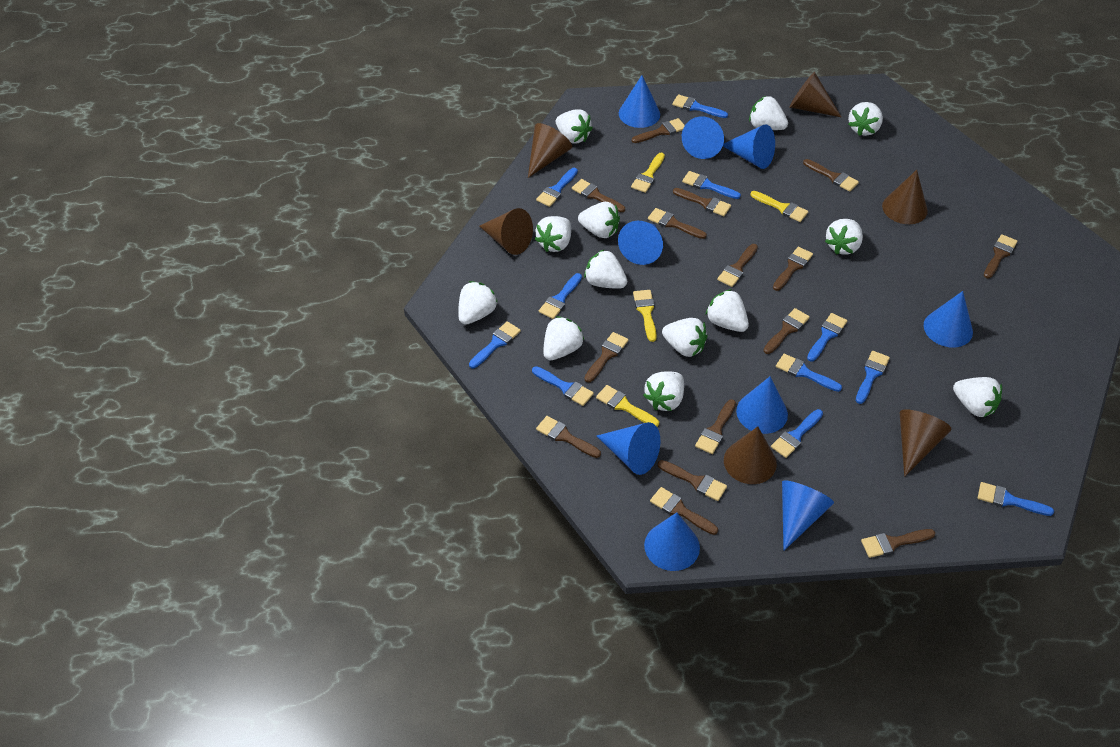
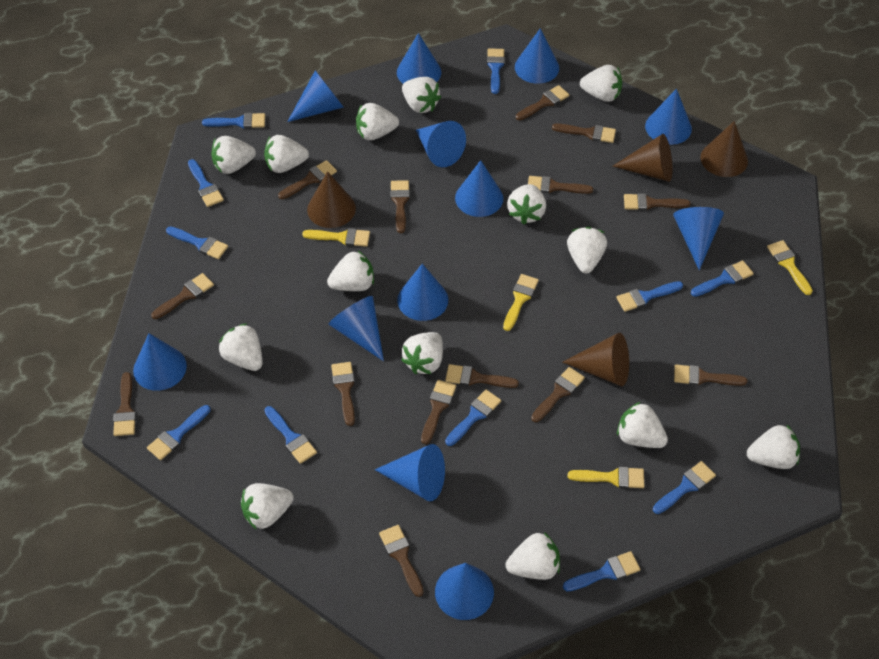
blue cone: [597,422,660,475] [618,221,663,265] [619,75,660,128] [644,513,700,571] [682,116,724,159] [723,124,775,169] [736,377,788,434] [782,480,834,551] [924,291,973,347] = 9 -> [133,333,187,391] [287,70,344,122] [329,296,384,361] [375,444,445,501] [397,33,442,84] [397,264,448,321] [416,121,466,167] [435,563,494,620] [455,160,503,217] [515,28,559,84] [645,89,692,145] [673,207,724,270] = 12
brown brush: [536,416,601,458] [572,179,625,212] [584,332,628,383] [632,118,685,143] [648,208,707,239] [650,487,718,535] [657,460,727,501] [673,188,731,216] [695,399,736,454] [717,244,758,287] [763,308,810,354] [773,247,813,291] [803,159,859,192] [861,529,935,558] [984,234,1018,279] = 15 -> [113,372,136,436] [151,273,214,319] [278,160,337,199] [331,362,355,426] [379,525,424,597] [391,180,410,233] [421,380,456,444] [445,364,519,388] [516,85,569,120] [528,176,593,194] [531,367,585,422] [552,123,616,143] [624,193,690,210] [674,365,747,386] = 14
brown cone: [479,208,533,255] [528,123,572,178] [724,426,777,484] [790,72,841,117] [882,170,928,224] [899,409,952,477] = 6 -> [307,171,356,228] [562,333,629,387] [613,134,673,182] [701,121,748,177] = 4
white strawberry: [458,281,498,325] [535,216,571,252] [543,316,584,360] [556,109,593,144] [578,202,620,238] [584,249,627,289] [643,371,684,411] [662,318,707,357] [706,289,749,332] [749,96,788,130] [825,219,863,255] [848,102,883,136] [953,377,1002,418] = 13 -> [211,136,256,174] [219,323,263,371] [241,483,294,530] [264,135,309,173] [327,251,374,291] [356,103,399,140] [401,332,443,374] [402,77,441,113] [505,532,560,580] [507,184,546,225] [567,227,607,273] [580,65,622,102] [617,402,668,448] [747,424,800,469] = 14

